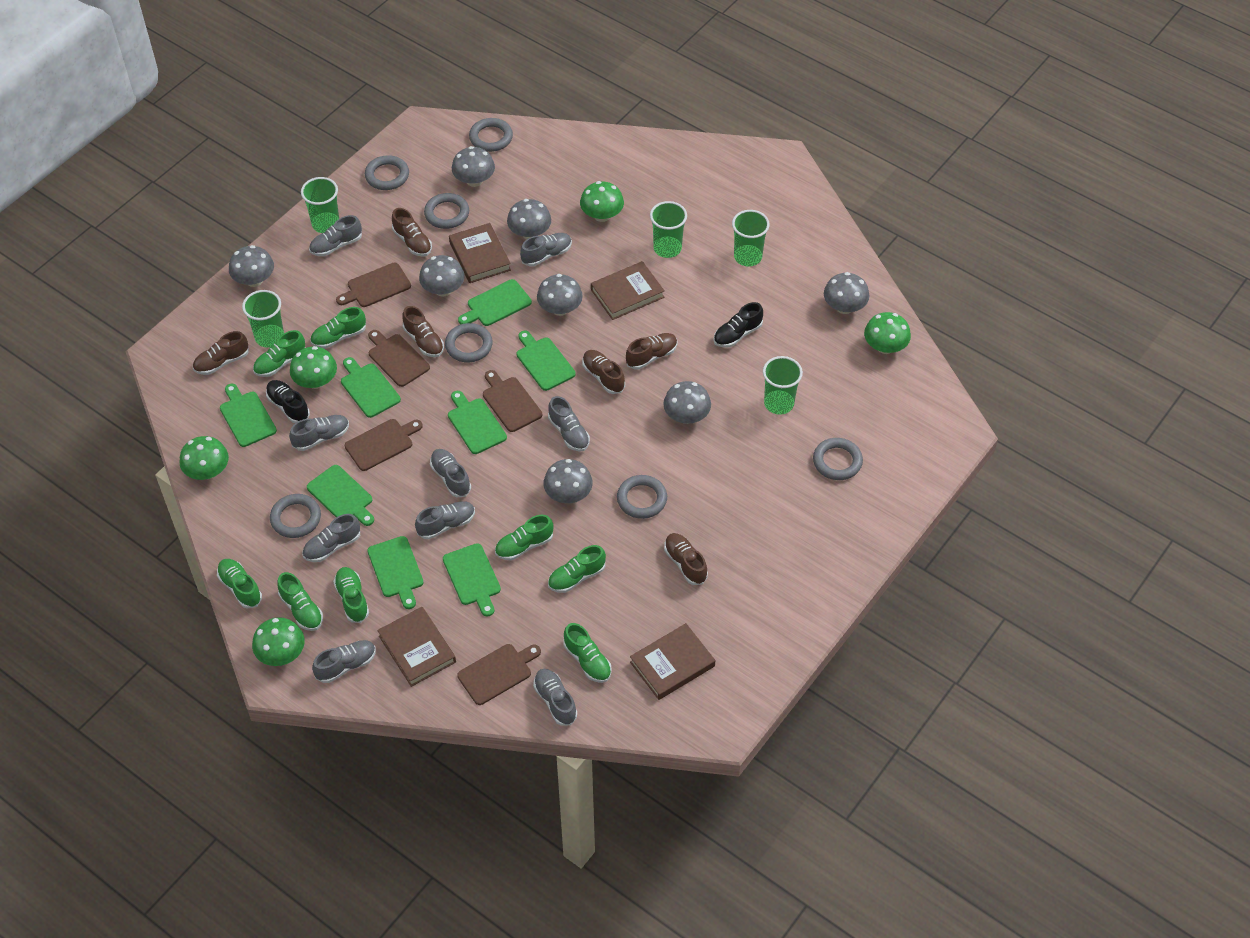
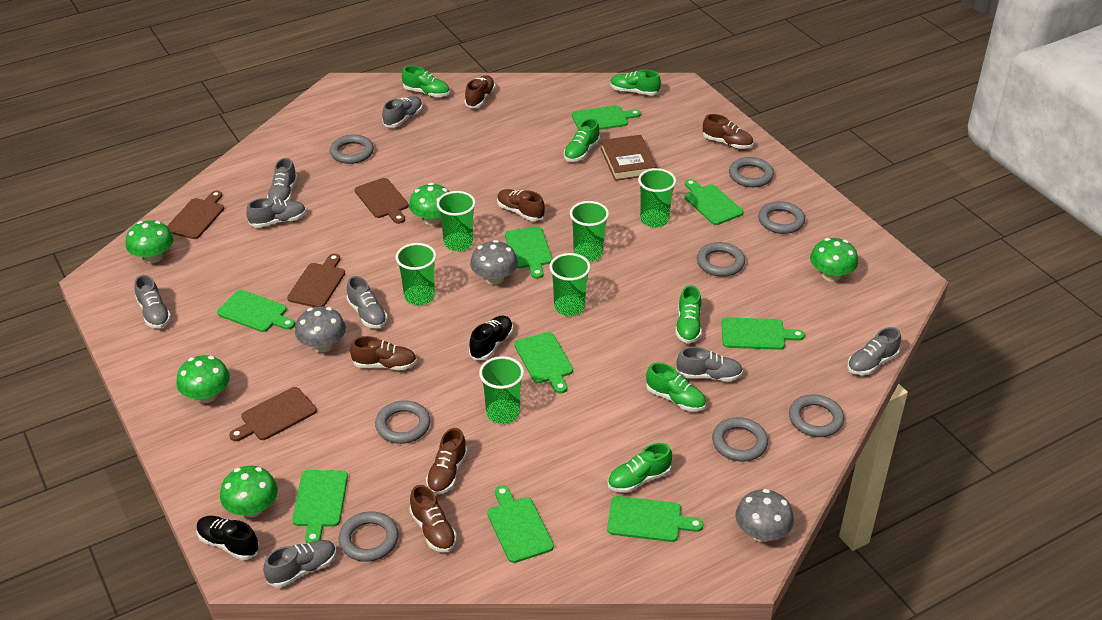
brown book: [377,607,456,687] [449,223,511,283] [591,261,665,320] [630,623,715,700] = 4 -> [600,135,657,181] = 1
brown cutting board: [336,263,411,307] [345,419,423,471] [368,330,430,387] [457,644,541,705] [483,370,542,432] = 5 -> [167,190,224,239] [229,387,317,441] [287,254,345,307] [355,178,409,224] = 4
green cup: [242,290,284,348] [301,177,339,233] [650,201,687,258] [732,210,770,266] [763,356,803,415] = 5 -> [396,243,436,305] [437,191,476,251] [479,356,524,424] [549,253,591,316] [570,201,609,262] [638,168,676,228] = 6
green cutting board: [220,384,277,447] [307,465,374,526] [341,357,401,418] [367,536,424,609] [443,543,501,617] [448,391,507,454] [458,279,532,326] [517,331,576,391] = 8 -> [217,290,295,332] [292,470,348,543] [487,486,554,563] [505,226,553,279] [514,332,573,393] [572,105,641,130] [607,496,703,542] [685,179,743,225] [721,317,805,350] = 9
green shoe: [217,559,262,609] [253,330,306,377] [277,572,323,631] [310,307,366,348] [333,567,369,623] [495,515,554,560] [548,545,606,593] [563,623,612,683] = 8 -> [402,66,450,97] [564,118,600,162] [608,443,672,493] [610,70,661,96] [646,363,706,412] [675,285,702,343] = 6
grey mushroom: [229,245,274,287] [419,255,465,296] [452,146,495,187] [507,199,551,239] [537,274,583,316] [544,459,593,503] [663,381,711,424] [824,272,869,314] = 8 -> [295,306,346,352] [470,240,518,285] [735,489,794,542] = 3
grey ring: [270,494,321,538] [365,155,409,190] [424,193,469,229] [445,323,493,362] [469,118,513,152] [617,475,667,519] [813,438,863,480] = 7 -> [330,134,374,164] [338,511,399,562] [375,400,430,444] [697,242,745,277] [712,417,768,462] [729,157,774,187] [758,201,805,234] [789,394,844,437] = 8
grey shoe: [289,415,349,451] [302,514,360,562] [309,215,362,256] [312,640,376,683] [415,501,475,539] [430,449,471,497] [520,233,572,267] [533,669,577,726] [548,396,590,452] = 9 -> [134,275,171,329] [246,198,306,228] [263,540,336,587] [267,158,297,201] [347,276,387,329] [382,96,423,127] [676,347,743,382] [847,327,901,375] = 8

